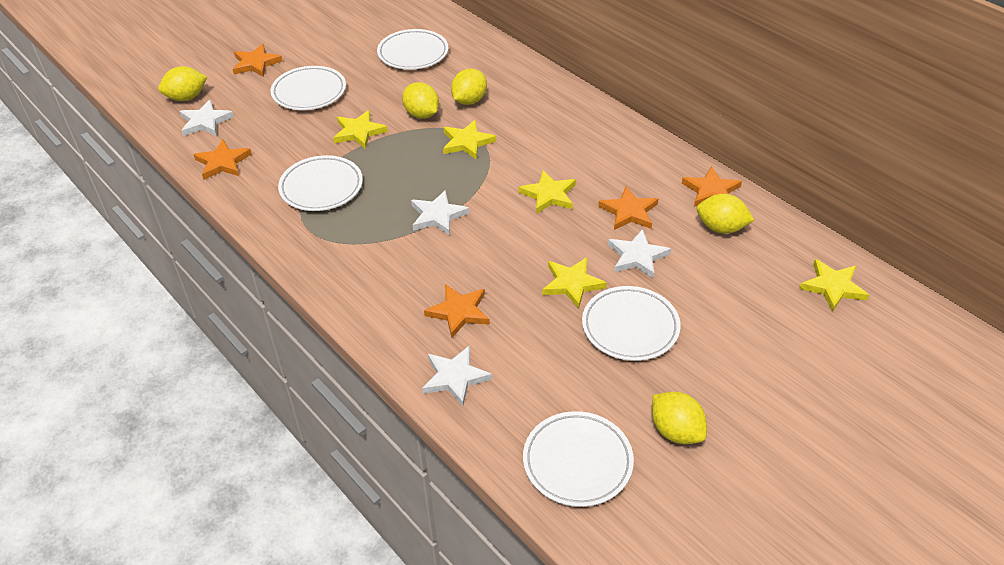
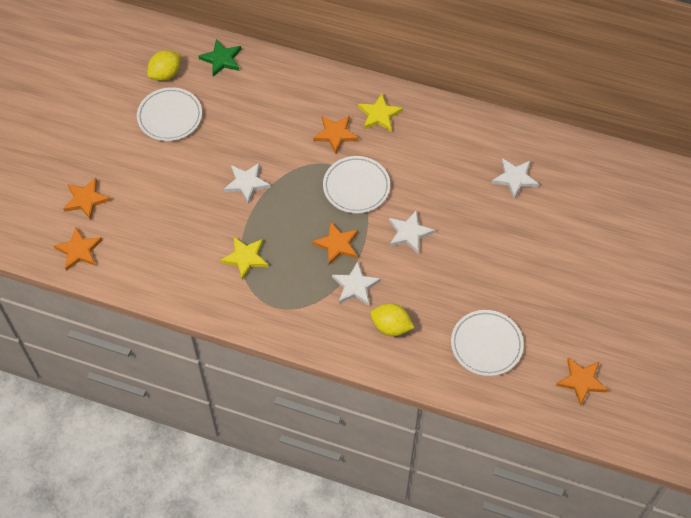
green star: none = 0 -> [199,39,241,77] = 1
white plate: [271,66,346,110] [278,155,363,211] [377,29,449,70] [523,411,634,507] [582,286,681,361] = 5 -> [137,87,202,141] [323,156,390,213] [451,310,524,376] = 3
yellow lemon: [158,66,207,101] [402,82,439,119] [451,69,487,105] [652,392,707,444] [697,194,754,234] = 5 -> [147,50,181,81] [370,304,414,336] = 2
yellow star: [333,110,388,149] [443,120,496,160] [518,170,576,214] [542,257,607,309] [799,259,869,312] = 5 -> [220,236,269,280] [358,94,403,132] = 2

